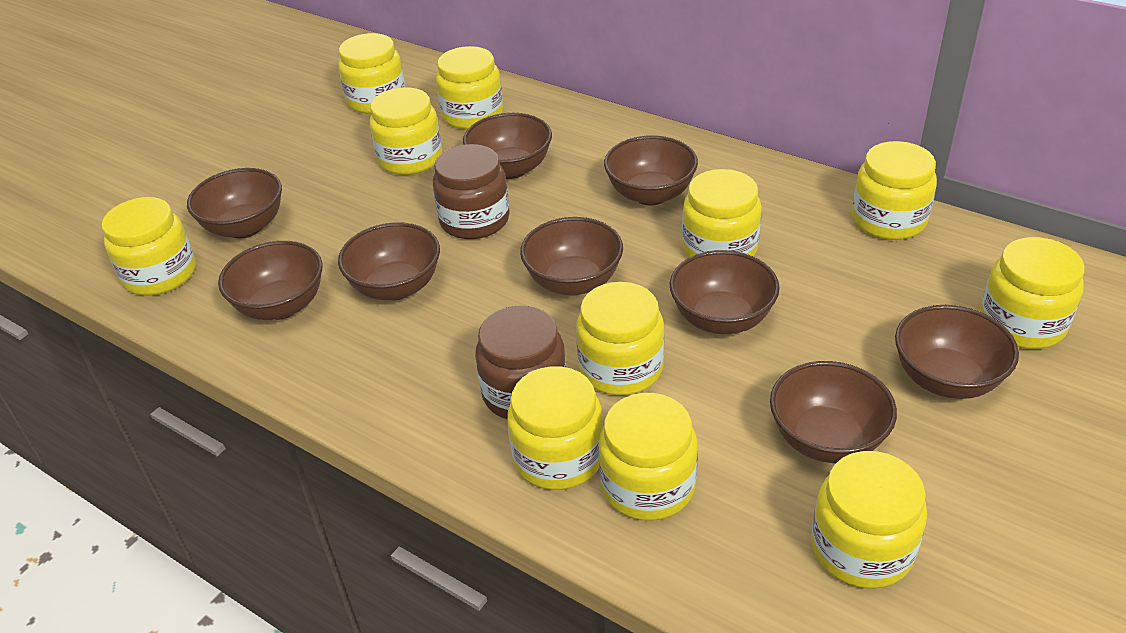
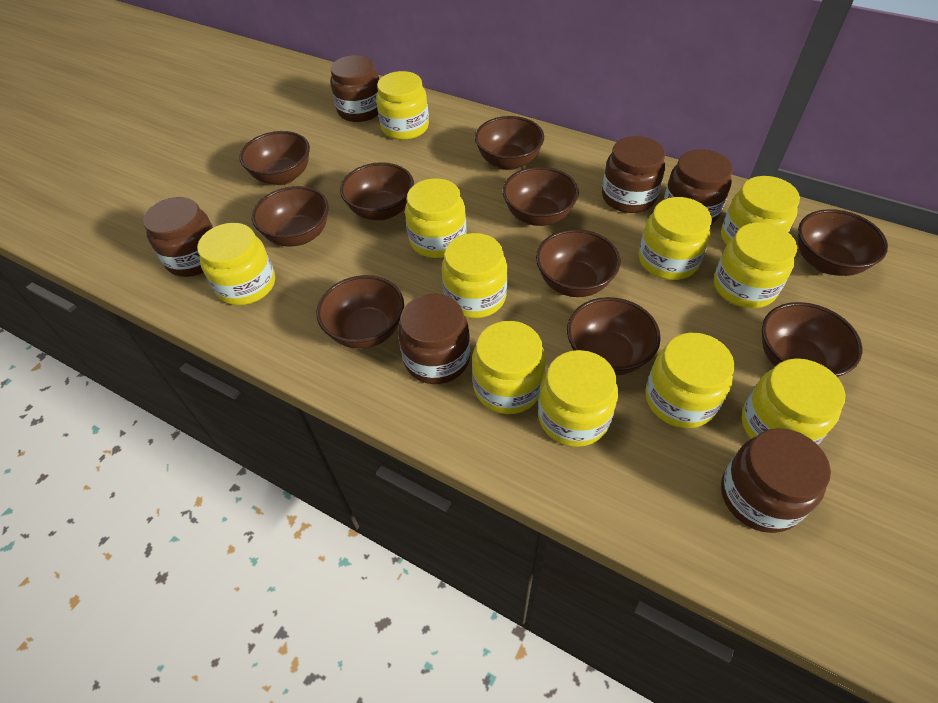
brown bowl: [187,168,282,239] [218,241,323,320] [338,222,440,300] [463,113,552,179] [520,217,623,295] [604,135,698,205] [670,250,780,334] [770,361,897,463] [895,305,1019,399] = 9 -> [239,131,310,185] [252,186,329,246] [316,275,404,349] [340,162,414,220] [475,116,544,170] [503,167,579,226] [536,229,620,297] [567,297,661,376] [762,302,862,377] [798,209,888,276] = 10
brown jar: [433,144,510,239] [475,306,566,419] = 2 -> [143,197,213,277] [330,55,379,122] [398,294,470,384] [602,136,665,213] [664,149,733,224] [721,428,831,533] = 6

